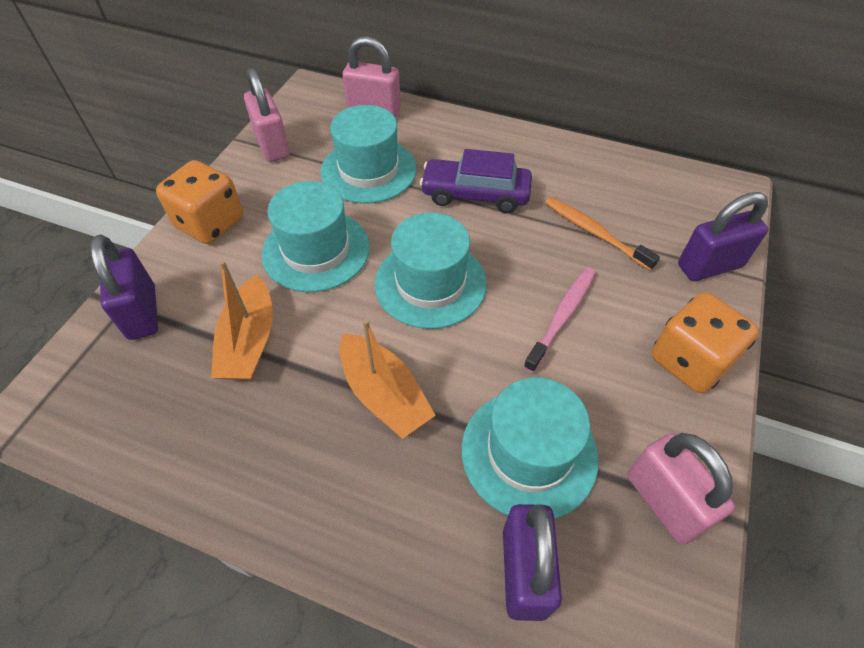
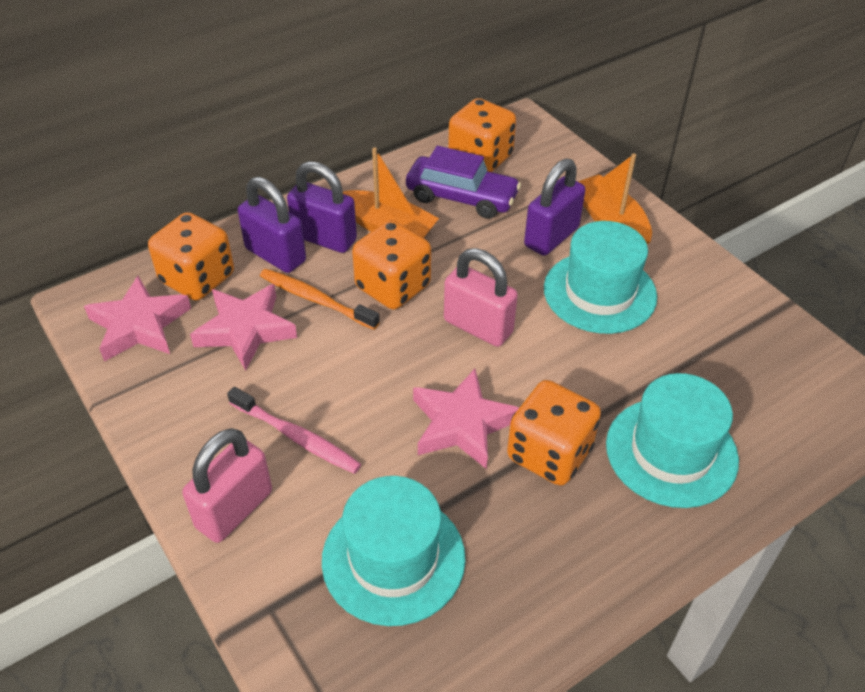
orange dice: [156,160,243,244] [652,292,759,393] = 2 -> [148,212,234,300] [352,220,431,309] [448,98,516,172] [507,380,601,485] = 4
pink padlock: [244,68,290,162] [342,36,401,118] [627,433,735,544] = 3 -> [182,428,272,543] [444,248,518,347] = 2
pink star: none = 0 -> [84,276,191,361] [190,284,297,371] [413,369,519,469] = 3
turquoise hat: [261,181,370,292] [320,105,417,203] [375,213,487,329] [461,378,599,519] = 4 -> [322,476,466,626] [544,221,657,334] [606,373,739,508] = 3

